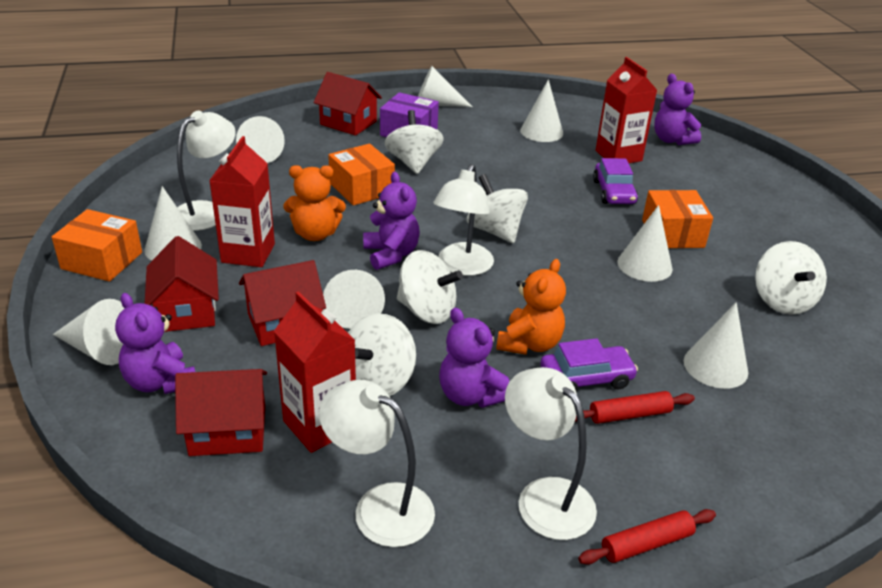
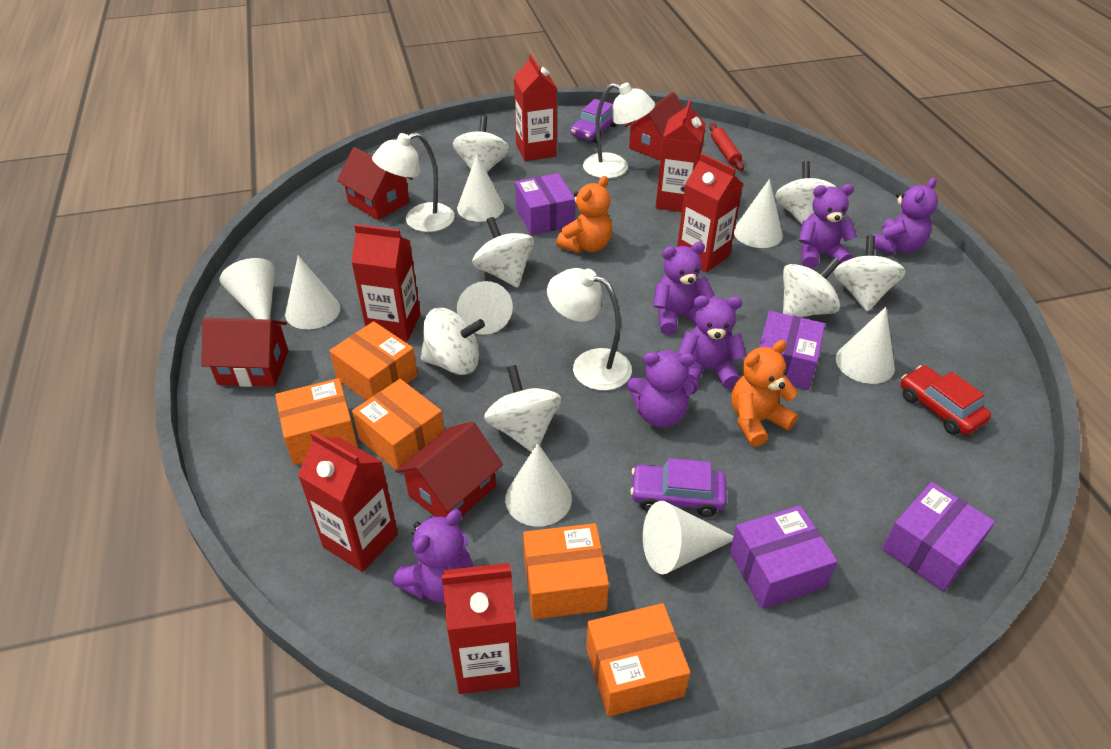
orange box: [52,209,142,282] [328,144,395,206] [642,190,713,248] = 3 -> [275,378,358,465] [329,321,418,401] [352,379,444,470] [523,523,609,620] [586,603,690,717] = 5
purple box: [380,92,439,137] = 1 -> [515,173,575,235] [729,506,838,609] [759,311,825,390] [882,482,995,592] = 4
purple teddy bear: [115,293,195,394] [363,172,420,270] [439,308,509,408] [654,74,701,145] = 4 -> [393,509,473,603] [627,350,698,428] [654,242,715,335] [678,295,747,389] [798,184,857,269] [873,178,938,254] = 6
red car: none = 0 -> [900,366,991,435] = 1
red carton: [209,136,275,267] [274,291,356,453] [595,57,657,163] = 3 -> [298,431,398,572] [351,224,420,342] [442,563,519,694] [514,54,557,161] [656,100,706,212] [677,153,743,273] = 6
red rolling pin: [575,391,695,424] [578,509,716,565] = 2 -> [709,123,744,171] = 1
white lamp: [177,111,236,231] [319,380,435,547] [433,164,494,276] [505,367,597,540] = 4 -> [372,132,455,232] [547,268,632,391] [583,83,655,178] = 3
white spinning top: [348,314,416,396] [384,110,444,174] [397,250,463,324] [467,174,528,243] [755,241,827,315] = 5 -> [421,308,485,375] [453,116,510,172] [472,217,534,288] [484,365,561,452] [775,161,837,225] [783,257,841,317] [833,235,906,312] = 7

